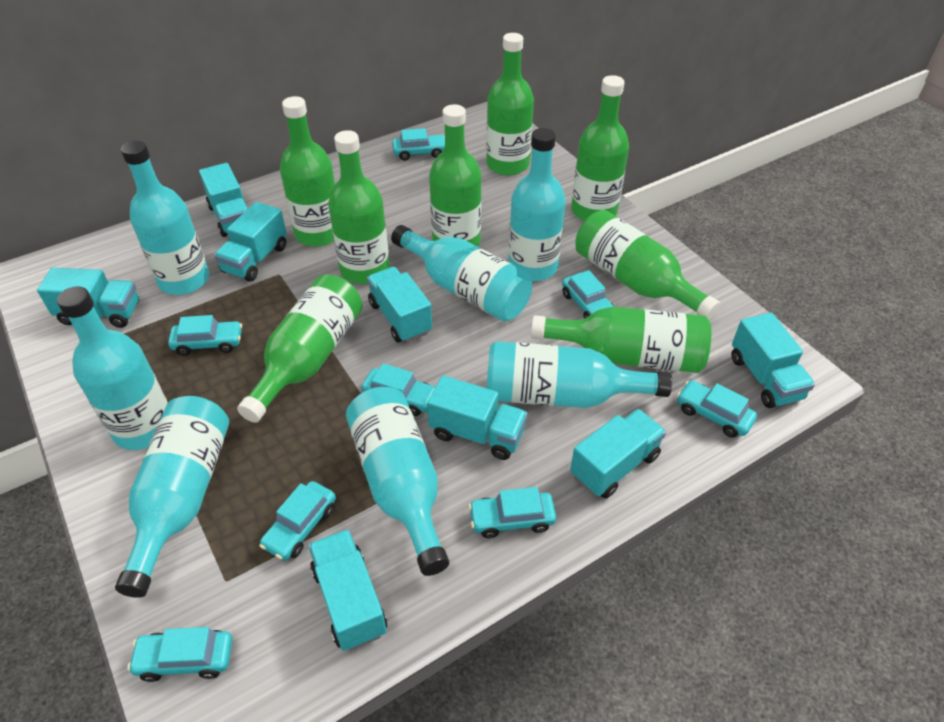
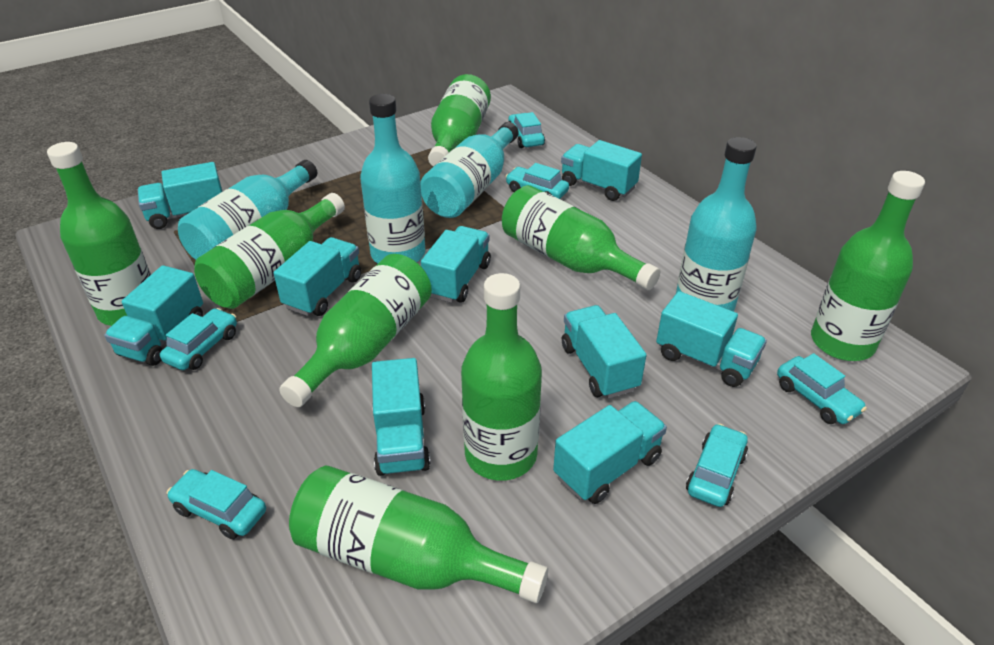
turquoise bottle: [57,286,168,450] [115,396,229,598] [121,140,209,295] [346,387,449,576] [391,225,532,321] [487,341,672,408] [508,128,566,281] = 7 -> [178,160,317,260] [360,94,426,263] [420,122,518,218] [676,137,757,312] = 4
turquoise car: [127,627,233,682] [168,315,242,356] [259,481,336,561] [362,363,435,416] [392,128,445,161] [469,487,556,538] [562,270,614,319] [677,380,757,438] = 8 -> [160,308,237,370] [167,469,266,539] [505,163,569,199] [508,112,545,148] [686,424,748,507] [777,353,867,424] = 6
turquoise truck: [37,268,139,328] [199,163,248,237] [214,202,287,282] [308,529,387,651] [367,267,432,342] [427,375,528,460] [570,409,666,499] [731,313,815,408] = 8 -> [104,265,203,366] [138,162,223,229] [274,237,361,316] [372,358,431,476] [421,226,491,303] [553,401,667,504] [561,140,642,201] [562,305,646,399] [656,291,767,387] = 9

